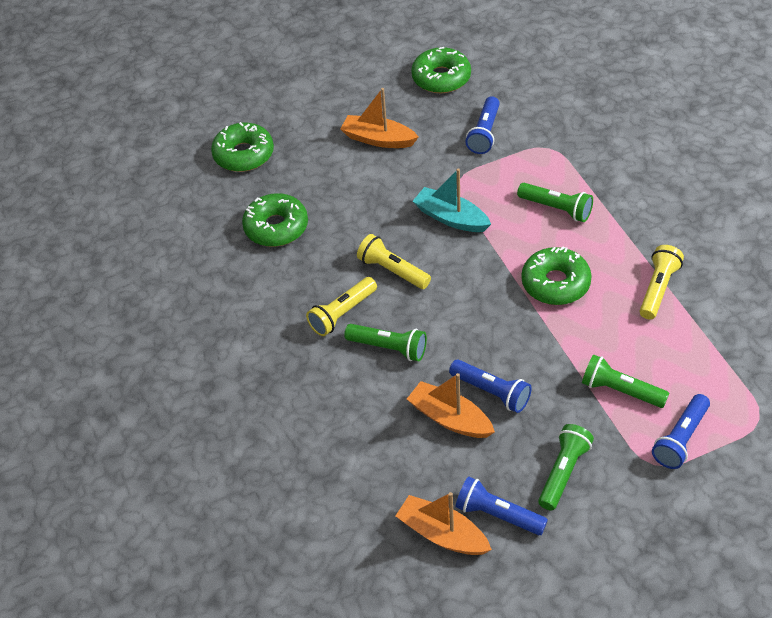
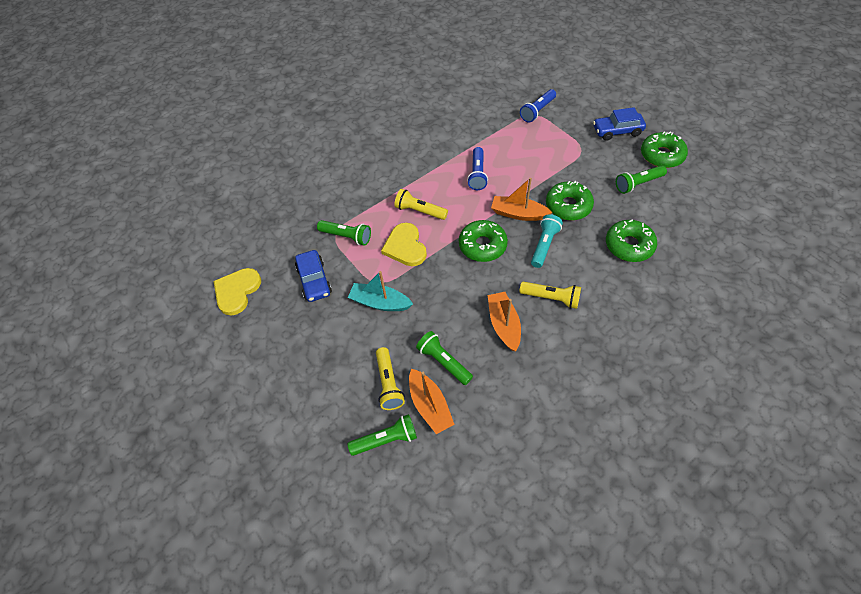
blue car: none = 0 -> [295,250,332,302] [593,107,646,141] = 2
blue flashlight: [449,359,532,413] [456,476,548,535] [465,96,500,154] [652,394,710,469] = 4 -> [467,147,488,190] [520,89,556,122] = 2
turquoise flashlight: none = 0 -> [531,214,563,268] = 1
yellow heart: none = 0 -> [214,268,261,315] [381,223,427,266] = 2

